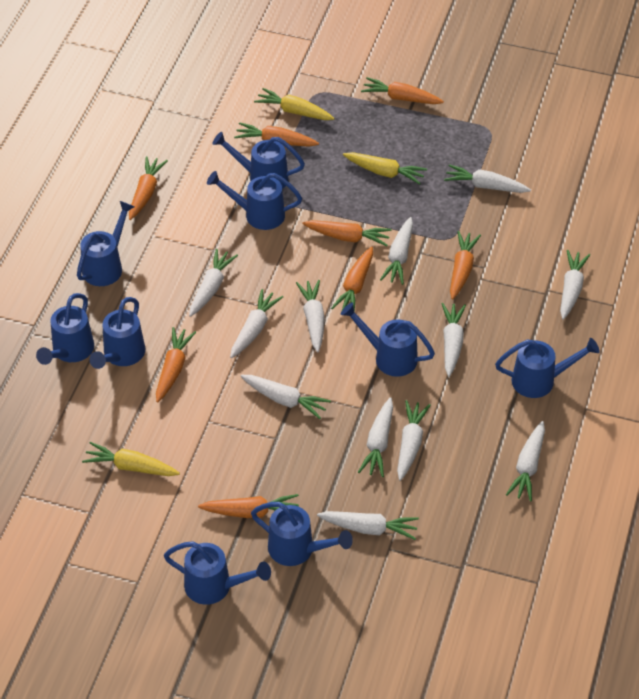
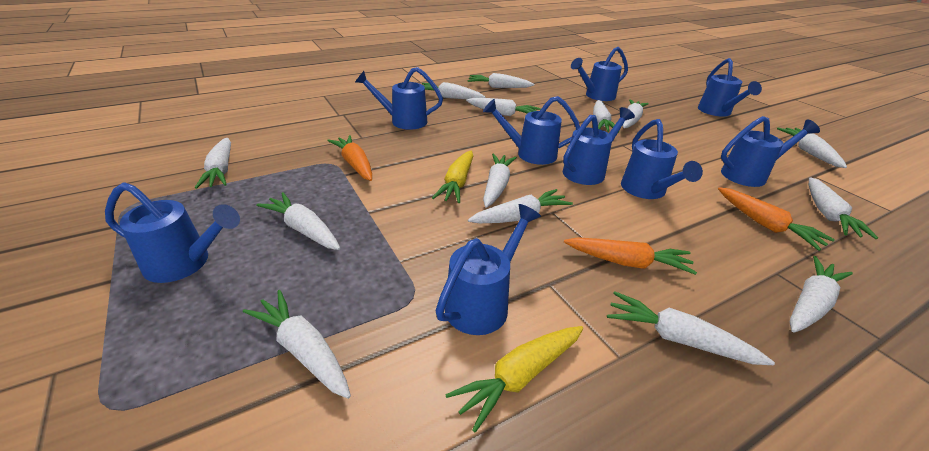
orange carrot: [129,156,168,220] [156,327,196,402] [198,494,299,518] [234,122,319,147] [302,220,392,246] [331,247,373,312] [361,77,444,104] [450,231,481,300] = 8 -> [327,135,372,181] [564,237,697,275] [718,187,835,251] = 3
white carrot: [189,249,238,317] [230,289,283,358] [241,375,331,419] [296,280,325,352] [317,511,419,540] [358,397,393,477] [380,217,413,285] [397,400,431,481] [442,303,466,377] [444,164,531,193] [506,421,545,502] [560,250,590,320] = 12 -> [195,138,231,189] [243,290,351,399] [256,192,340,250] [422,82,485,99] [466,98,541,116] [467,73,534,88] [468,189,573,223] [483,153,517,208] [593,100,619,133] [607,291,775,365] [622,99,649,128] [777,128,847,168] [790,256,853,333] [809,177,878,239] = 14
yellow carrot: [82,442,180,476] [254,88,335,120] [343,152,427,185] = 3 -> [432,150,473,203] [445,326,583,432] = 2

